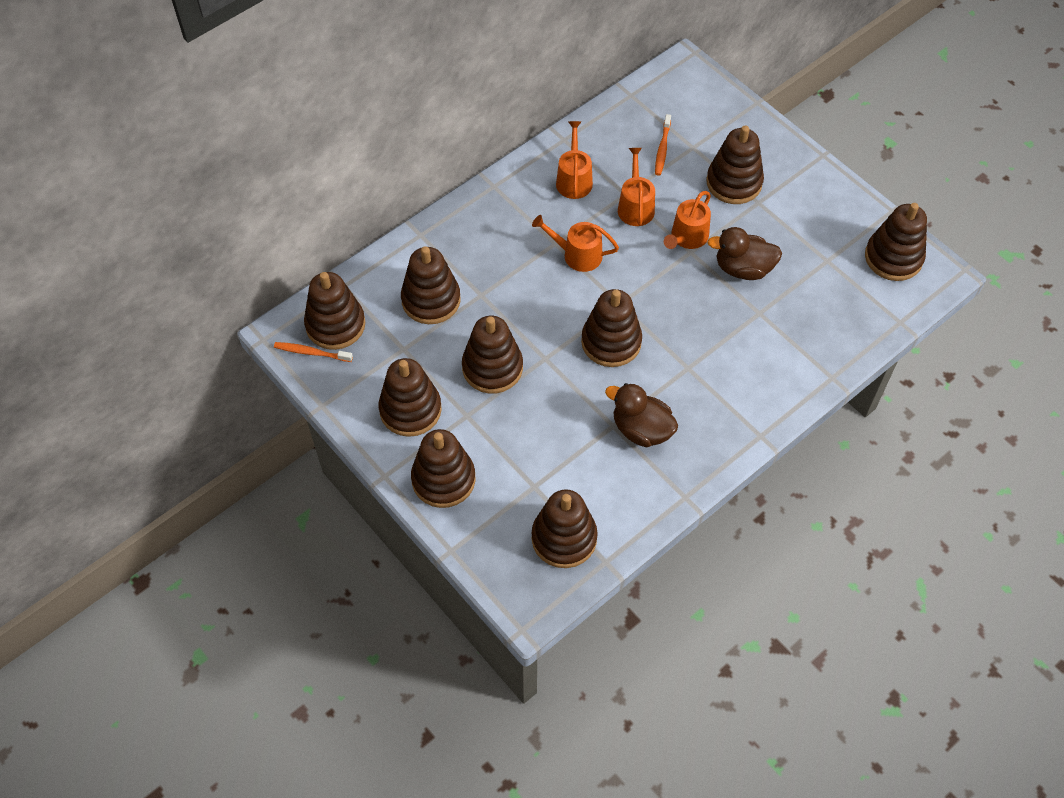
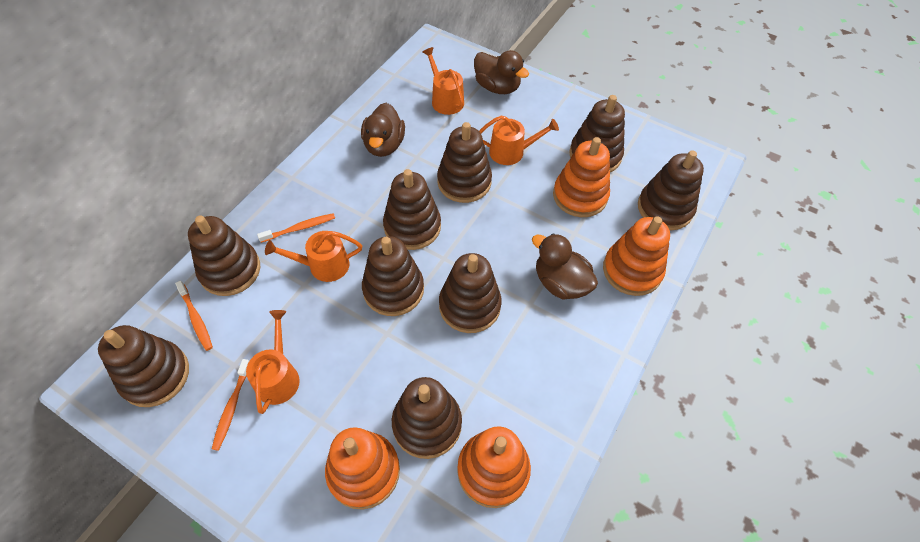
brown duck: [605,383,678,447] [707,227,782,280] = 2 -> [361,103,405,157] [474,50,529,94] [532,233,598,300] = 3
orange stacking toy: none = 0 -> [325,427,400,510] [457,426,531,508] [553,137,610,217] [603,216,670,296] = 4
orange toothbrush: [274,342,353,362] [655,114,671,176] = 2 -> [175,280,213,351] [212,359,249,451] [257,213,335,243] = 3

